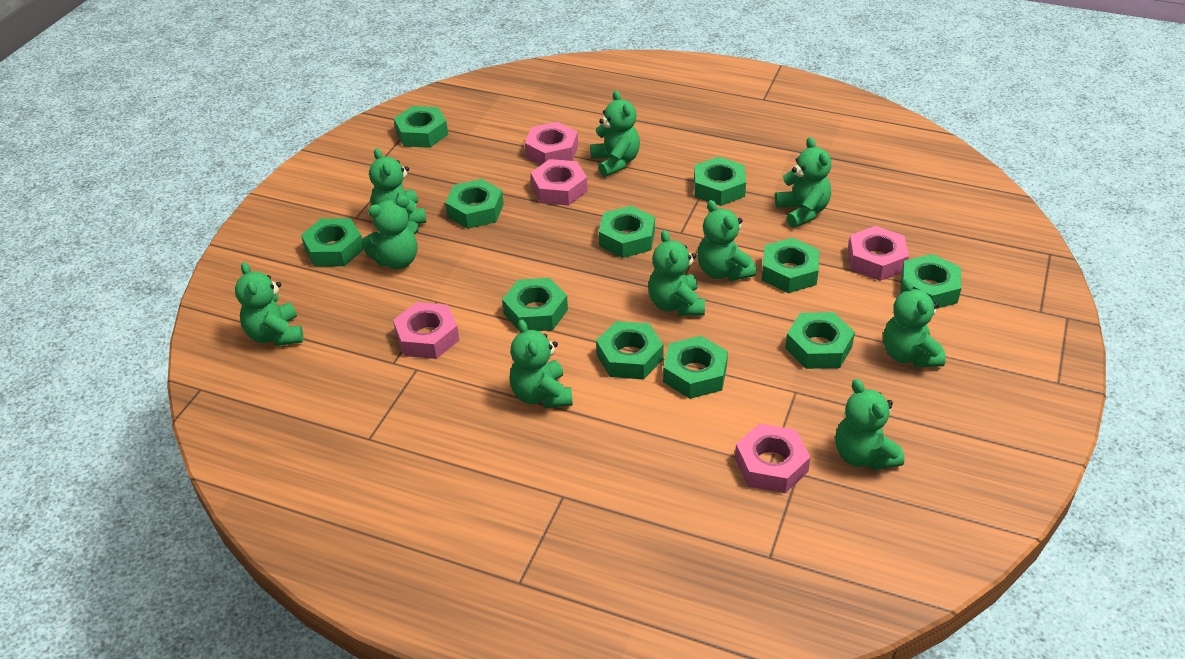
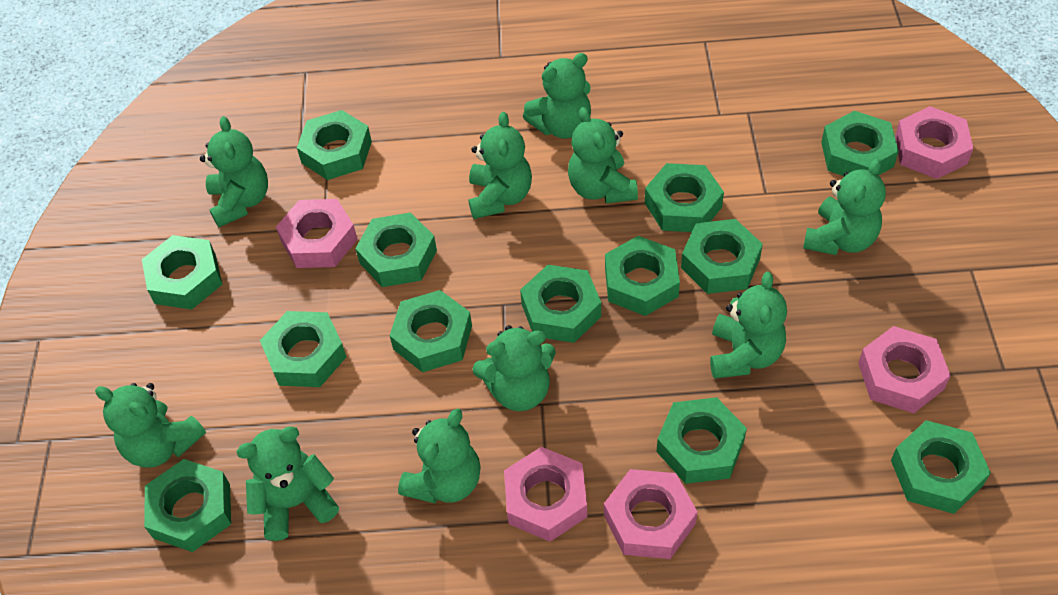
green nut: [301,218,364,266] [394,106,448,148] [445,179,504,229] [502,278,568,331] [596,321,664,380] [599,206,655,258] [663,336,728,399] [694,157,746,206] [762,238,819,293] [785,312,855,369] [900,254,961,309] = 11 -> [142,235,222,309] [144,459,231,552] [260,311,346,387] [297,110,372,180] [355,212,437,287] [390,290,472,372] [520,265,601,343] [605,236,680,316] [645,163,724,232] [657,397,747,484] [681,219,763,294] [821,111,899,176] [891,420,991,514] = 13

